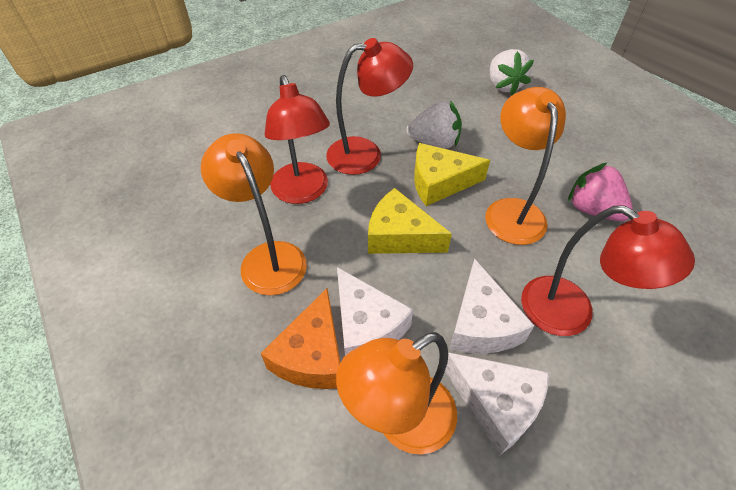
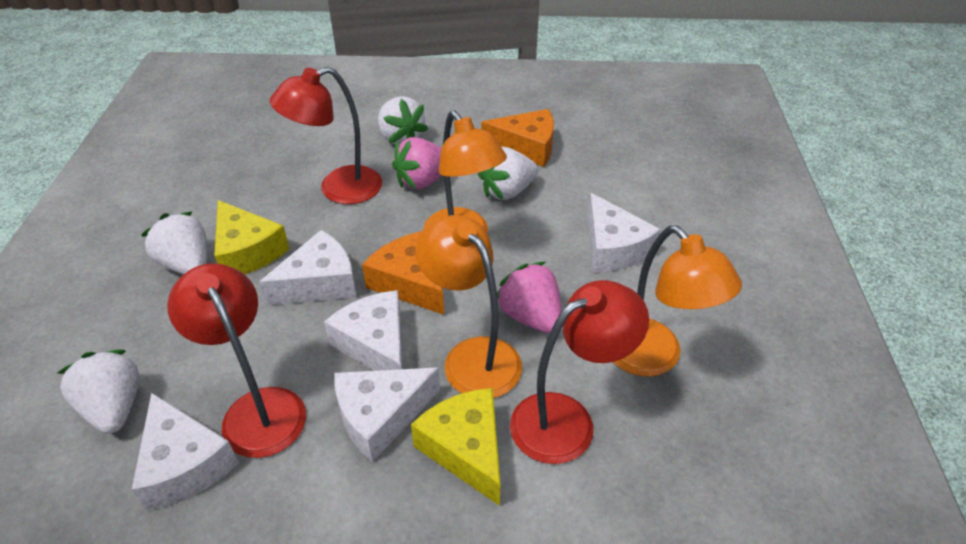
orange cheese: [261,288,340,389] = 1 -> [362,231,444,315] [481,109,554,167] = 2
pink strawberry: [568,163,633,221] = 1 -> [392,137,442,190] [497,262,562,334] = 2
white cheese: [337,267,413,356] [445,352,549,455] [450,259,535,354] = 3 -> [132,393,239,511] [259,230,356,305] [324,290,403,371] [334,367,440,462] [588,193,661,272] = 5
white strawberry: [406,101,462,149] [490,49,534,95] = 2 -> [57,349,140,434] [141,212,207,275] [378,96,428,145] [478,147,538,200] = 4

